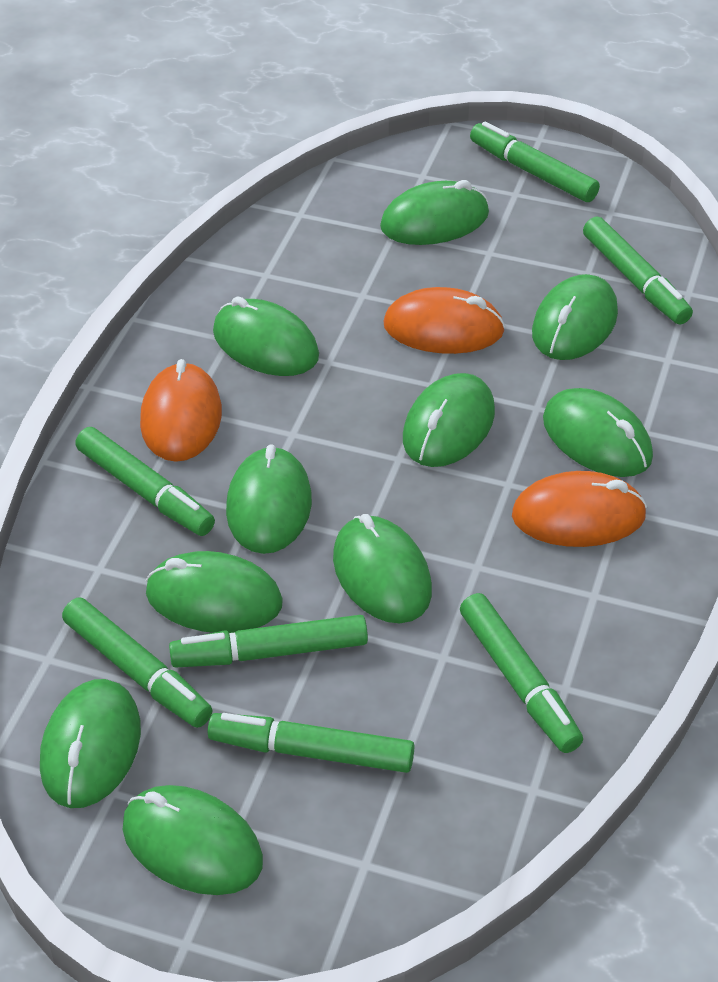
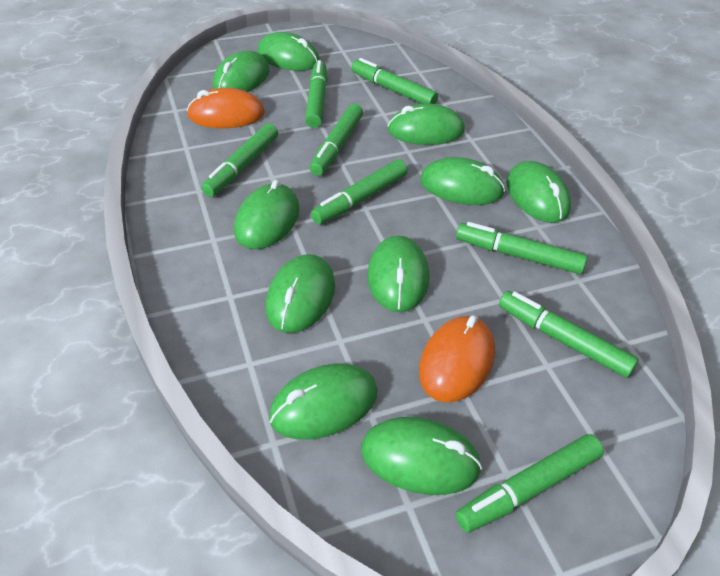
green marker: [62,597,213,728] [75,427,215,536] [169,615,368,668] [208,713,414,773] [460,593,583,753] [470,122,600,202] [583,216,693,325] = 7 -> [201,123,278,197] [305,60,327,128] [310,104,363,176] [311,159,408,224] [351,58,438,104] [456,222,587,274] [456,434,604,533] [499,291,639,378] = 8
orange mouse: [140,359,222,462] [383,287,505,354] [512,471,647,547] = 3 -> [187,88,265,128] [419,315,495,402] = 2

